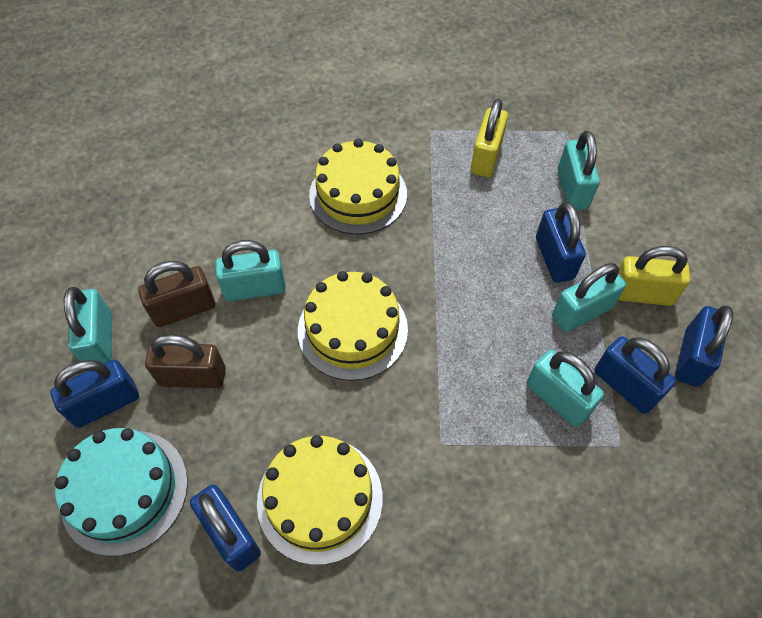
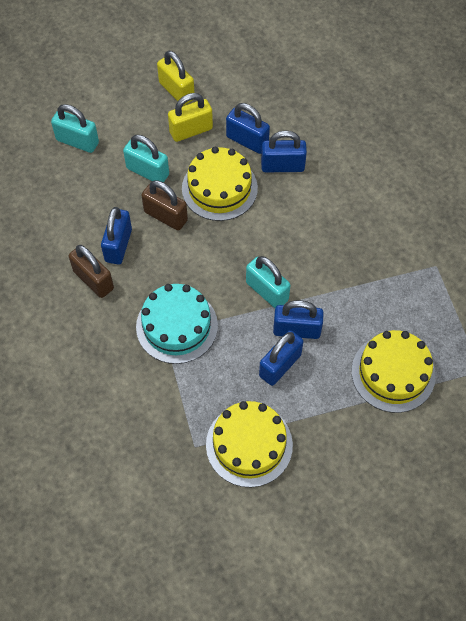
turquoise padlock: [64,287,112,364] [215,240,286,302] [526,350,604,427] [552,263,626,332] [558,131,600,210] = 5 -> [51,104,99,153] [123,135,169,183] [246,256,291,308] = 3

